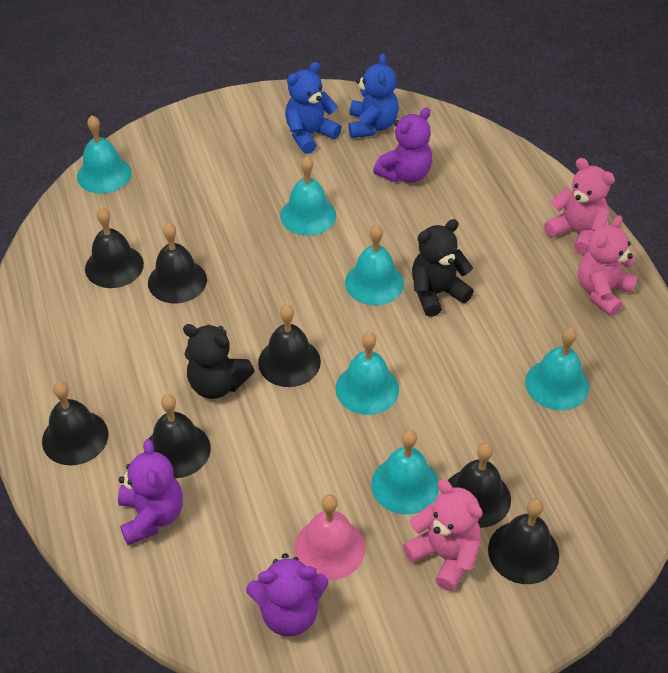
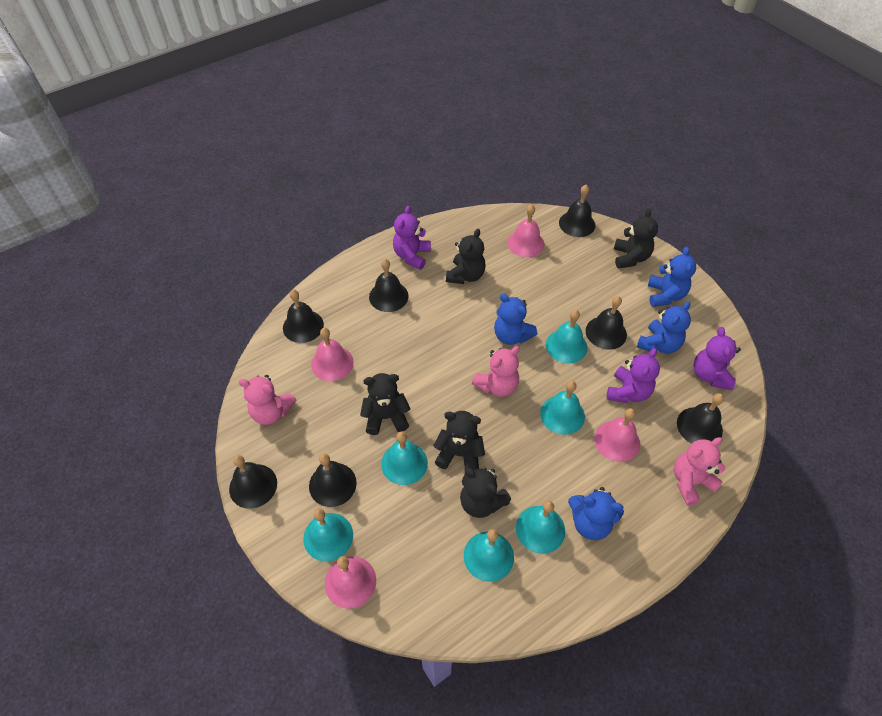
black teddy bear: [183,324,255,399] [412,219,474,317] = 2 -> [360,373,410,435] [433,411,485,470] [446,229,486,284] [460,467,511,518] [614,209,658,268] = 5
blue teddy bear: [285,62,342,154] [348,53,399,138] = 2 -> [494,294,537,345] [568,487,624,540] [637,301,691,354] [648,247,696,307] = 4
pink bell: [295,494,365,580] = 1 -> [311,328,354,381] [325,556,376,609] [507,204,545,257] [594,408,640,462] = 4

